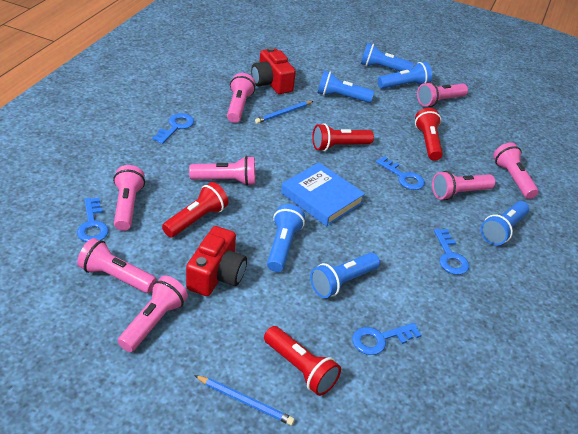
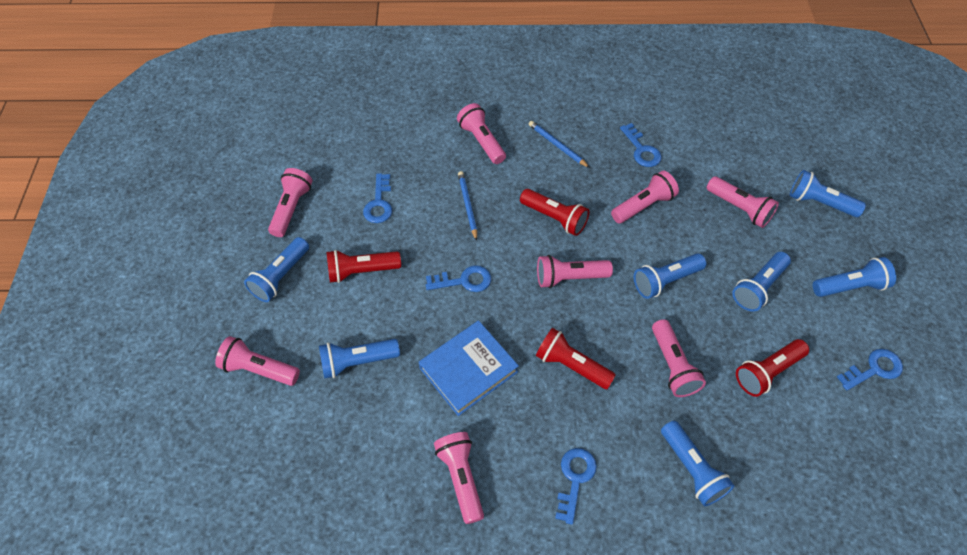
blue flashlight: [267,204,305,272] [310,253,380,298] [318,71,374,103] [361,43,414,71] [378,62,432,89] [481,201,529,245] = 6 -> [244,237,309,302] [319,339,400,379] [634,253,706,299] [661,421,734,506] [732,252,791,311] [790,170,866,217] [813,257,896,297] = 7
red camera: [186,226,247,296] [251,47,296,94] = 2 -> none = 0

